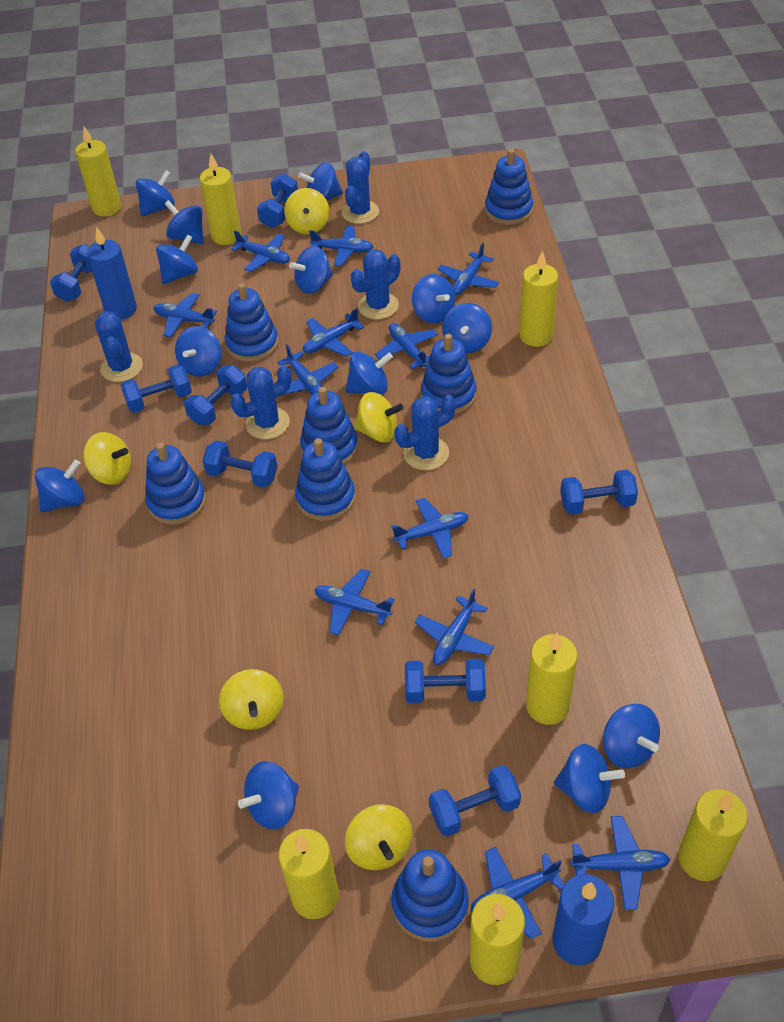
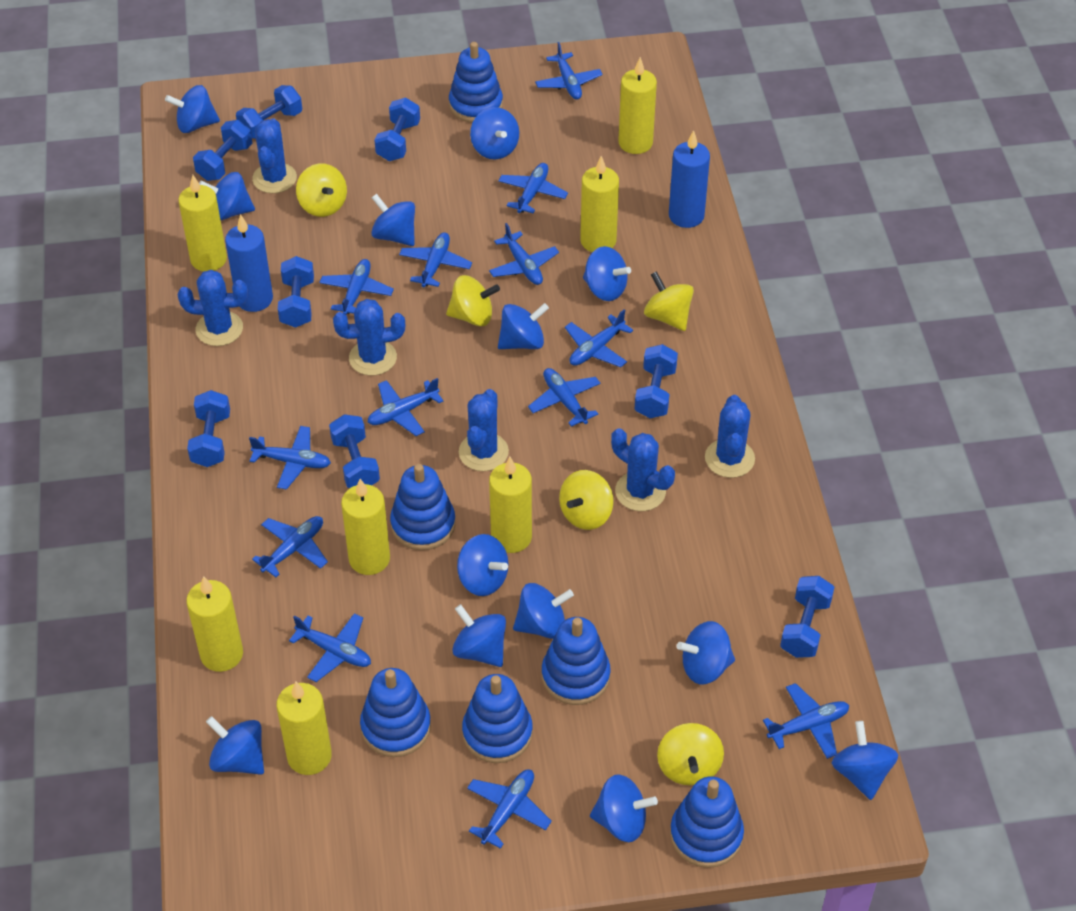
blue cactus: [95,311,143,382] [230,365,292,439] [342,151,379,224] [351,249,400,319] [394,395,456,470] = 5 -> [178,270,248,346] [252,118,297,193] [333,299,405,376] [459,389,509,471] [611,428,675,511] [705,395,755,478] = 6
blue plane: [153,293,217,337] [231,230,290,272] [277,344,339,395] [303,308,364,357] [309,225,373,266] [314,569,395,635] [375,323,438,369] [391,498,468,558] [415,589,494,665] [437,243,499,295] [471,847,564,939] [571,816,671,910] = 12 -> [249,426,331,490] [252,516,328,577] [289,613,371,682] [319,259,394,315] [368,378,444,436] [399,232,472,287] [467,770,552,849] [489,223,559,285] [498,163,568,213] [528,368,601,427] [535,42,603,100] [565,309,633,367] [763,683,849,759] = 13
blue stacking toy: [145,442,206,525] [225,283,278,362] [295,438,355,521] [300,387,358,465] [391,849,469,942] [421,334,476,414] [485,149,533,225] = 7 -> [360,668,431,757] [390,464,456,550] [449,42,503,123] [462,674,533,763] [542,617,611,705] [670,776,744,868] = 6

